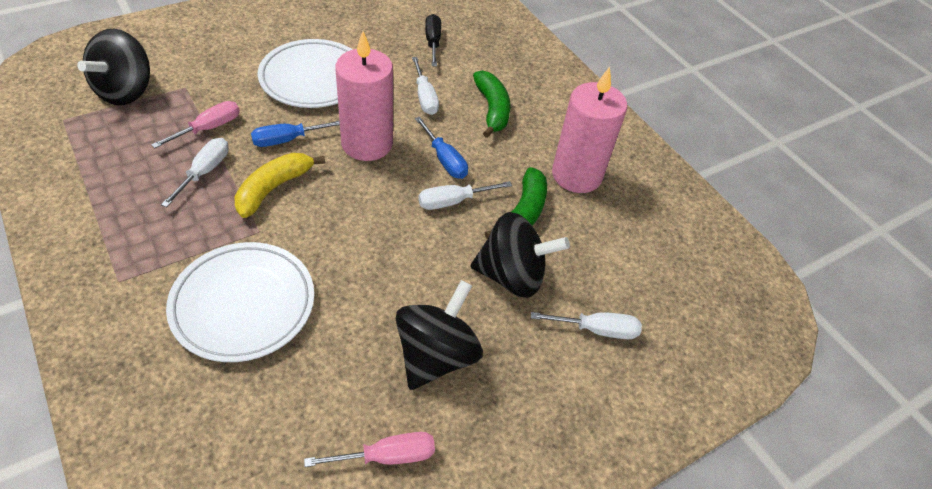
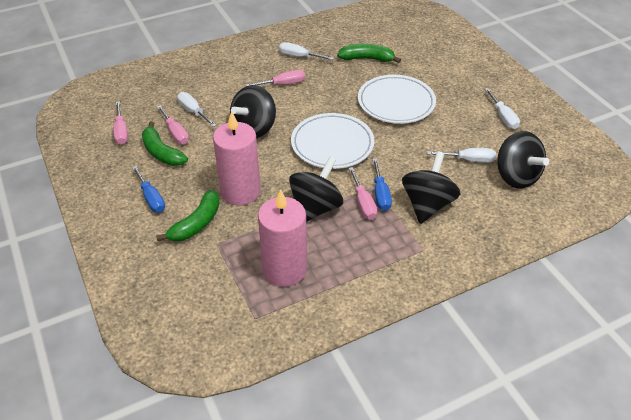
black screwdriver: [425,14,441,66] = 1 -> none = 0
black spinning top: [77,29,150,105] [396,280,483,390] [471,212,570,298] = 3 -> [230,85,276,138] [289,156,343,222] [402,151,460,224] [497,131,549,189] = 4
green banana: [473,70,511,138] [484,167,547,239] = 2 -> [142,121,188,166] [156,190,219,242] [337,44,401,63] = 3
pink screwdriver: [151,101,240,149] [304,432,435,467] = 2 -> [113,101,128,145] [157,105,189,144] [246,70,305,86] [349,167,377,220] = 4
yellow banana: [235,153,325,218] = 1 -> none = 0

